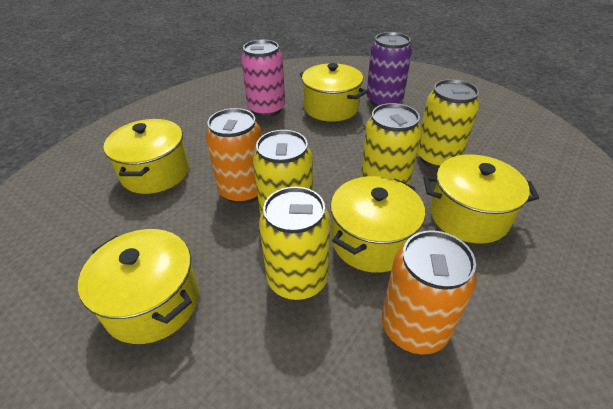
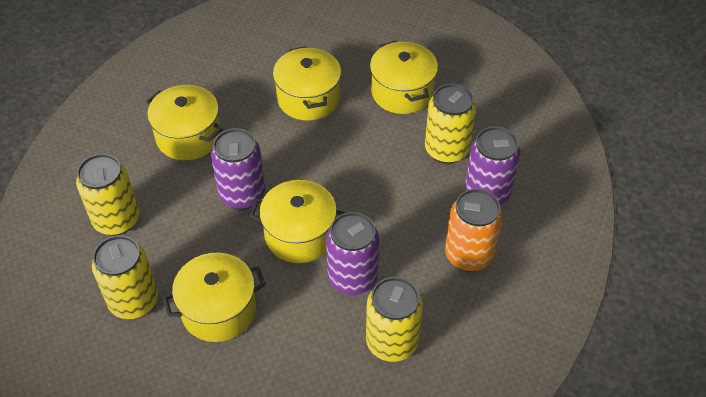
orange can: [206,108,262,204] [382,230,477,354] = 2 -> [445,189,503,272] = 1
pink can: [241,40,285,117] = 1 -> none = 0
purple can: [366,32,412,107] = 1 -> [211,128,265,210] [326,212,379,295] [465,127,520,205] = 3

